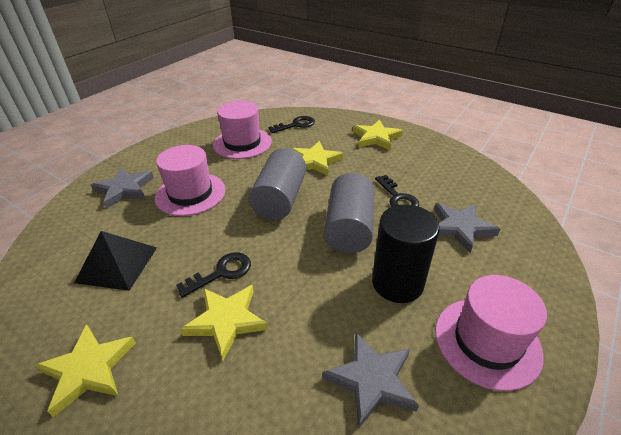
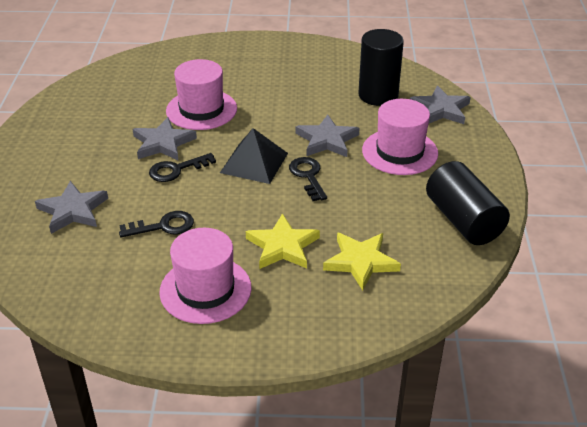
black cylinder: [372,205,440,303] = 1 -> [358,29,404,106] [426,161,510,245] = 2
grey cylinder: [249,148,306,220] [324,173,375,254] = 2 -> none = 0
grey star: [91,167,154,209] [322,332,419,429] [434,203,500,253] = 3 -> [35,181,108,234] [133,117,197,160] [296,115,360,157] [410,85,471,124] = 4
yellow star: [35,324,136,417] [180,285,268,360] [291,141,343,176] [353,120,403,151] = 4 -> [246,213,320,269] [323,232,401,291] = 2

